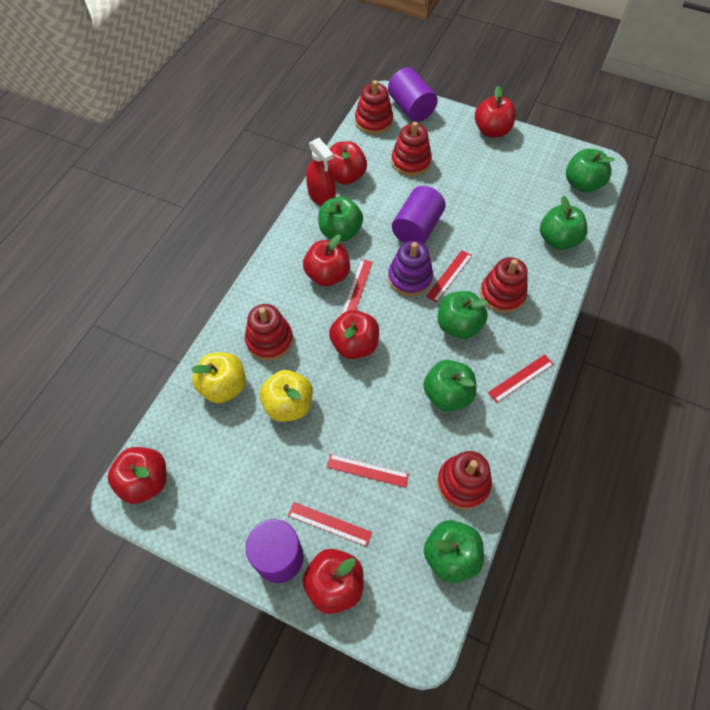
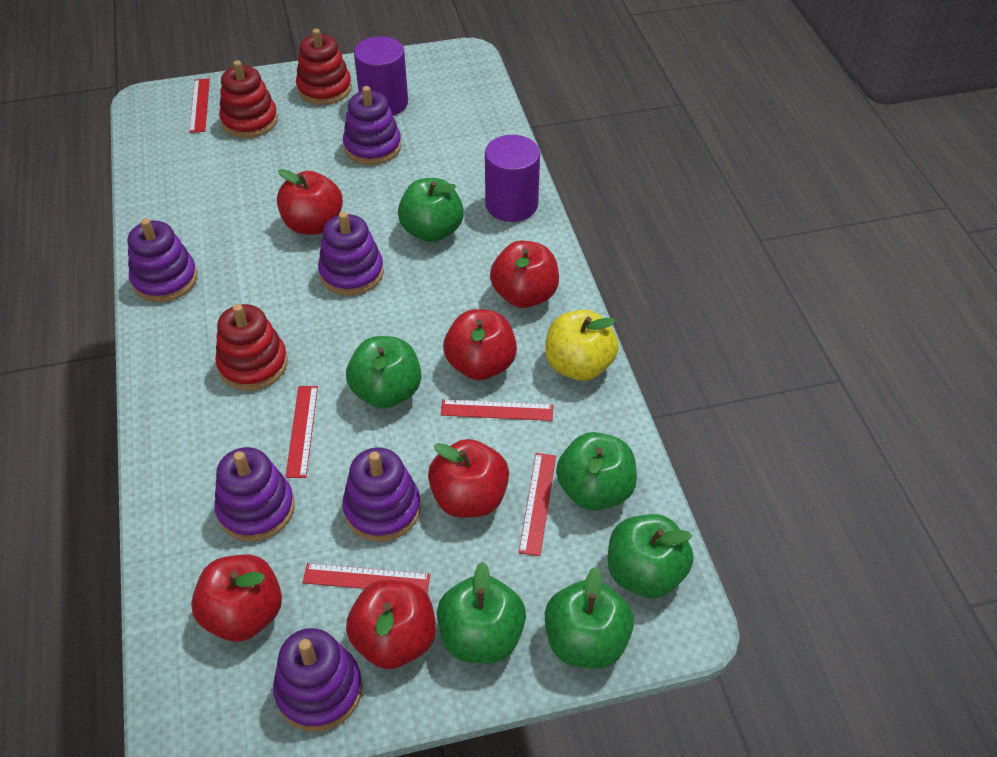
purple cylinder: [246,519,304,583] [388,67,438,122] [392,186,446,244] = 3 -> [354,36,408,116] [485,135,540,222] = 2
purple stacking toy: [388,241,433,296] = 1 -> [128,218,197,302] [214,447,295,541] [273,628,362,731] [318,212,384,296] [342,448,421,541] [343,86,401,165] = 6
red spray bottle: [306,138,336,206] = 1 -> none = 0
red stacking toy: [245,304,293,361] [355,80,393,135] [391,122,432,176] [437,451,492,510] [480,257,528,313] = 5 -> [215,304,288,391] [219,60,278,138] [296,29,352,105] = 3
yellow apple: [191,353,246,403] [260,370,313,422] = 2 -> [545,310,619,381] = 1

